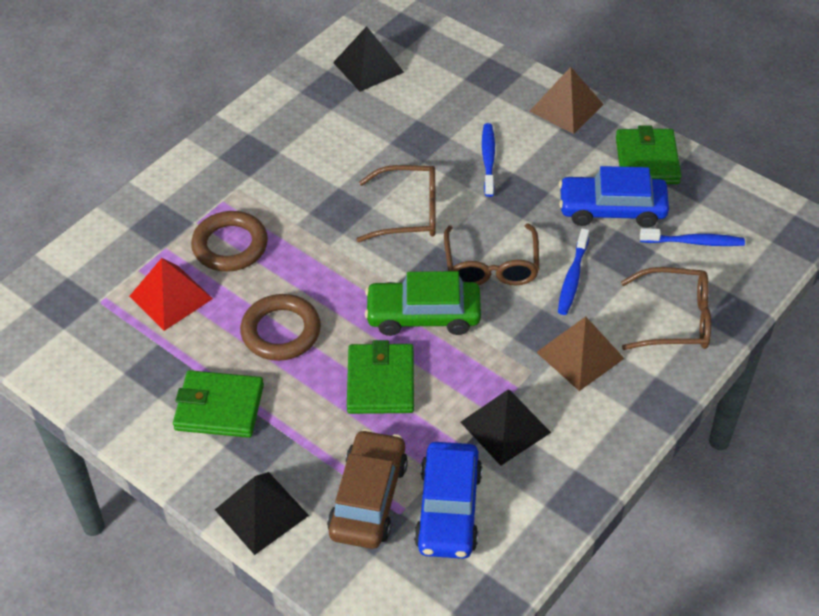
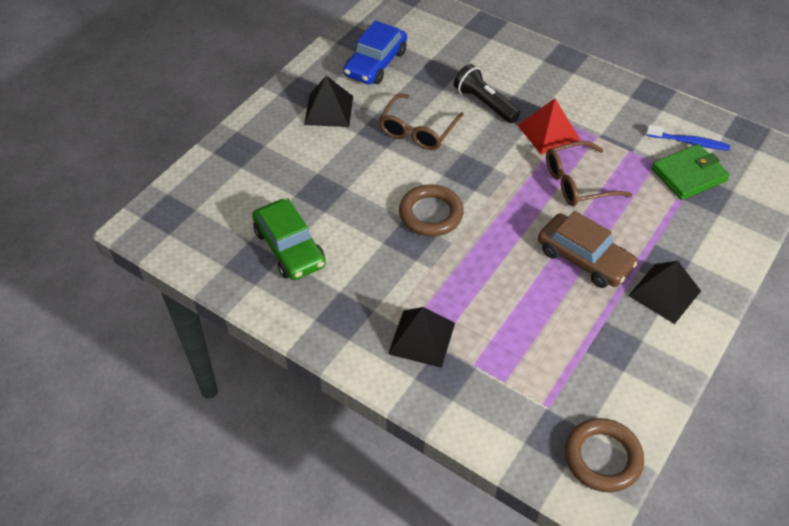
black flashlight: none = 0 -> [454,64,520,123] = 1
blue car: [414,442,483,559] [559,166,669,228] = 2 -> [343,21,407,84] = 1
blue toothbrush: [482,123,495,197] [558,228,590,315] [640,228,745,246] = 3 -> [646,125,730,151] = 1
brown glasses: [356,165,436,242] [444,223,539,285] [621,267,711,350] = 3 -> [378,94,464,150] [546,141,632,206] = 2
brown pyramid: [529,67,604,134] [536,316,625,391] = 2 -> none = 0
green wallet: [173,370,264,438] [347,340,414,414] [616,125,681,184] = 3 -> [651,144,730,200] = 1

